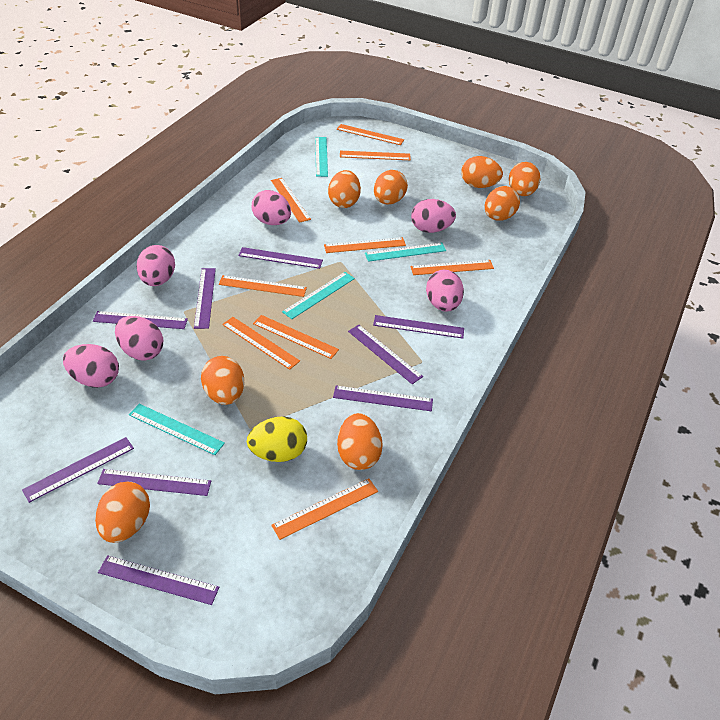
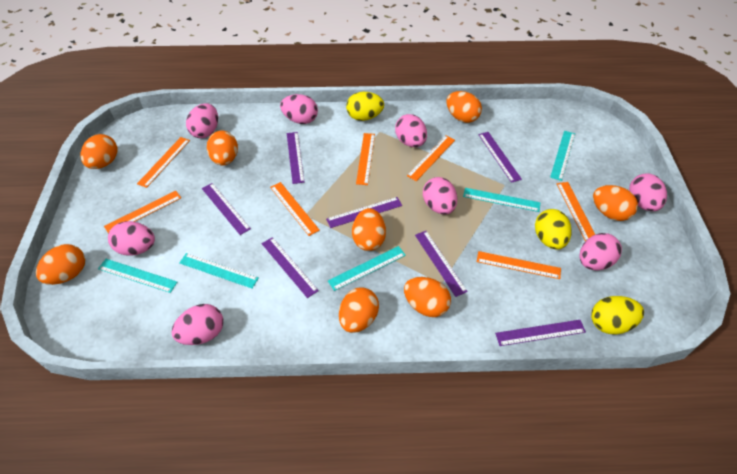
orange ruler: [219,275,307,297] [222,317,300,370] [253,315,339,359] [271,178,311,223] [271,478,378,540] [324,237,406,253] [337,124,404,145] [340,151,411,160] [410,260,494,275] = 9 -> [104,191,181,234] [137,137,190,188] [270,182,320,236] [356,133,375,185] [407,135,455,181] [477,251,561,279] [557,182,595,241] = 7
pink egg: [63,344,119,388] [115,316,163,361] [137,245,175,286] [251,190,291,225] [411,199,456,233] [426,270,464,312] = 6 -> [108,221,155,256] [171,304,223,345] [186,103,218,138] [280,94,318,124] [395,114,427,147] [423,177,457,214] [579,233,622,270] [629,173,667,211] = 8
purple ruler: [22,437,134,503] [93,311,188,329] [97,469,211,496] [98,555,219,605] [194,268,216,329] [238,247,323,269] [333,386,433,411] [348,325,423,384] [373,315,464,339] = 9 -> [202,183,251,235] [262,237,319,298] [287,132,304,184] [326,197,402,228] [415,231,468,297] [478,132,522,183] [495,320,586,346] = 7
turquoise ruler: [129,404,225,455] [282,272,355,319] [315,137,328,177] [365,243,446,262] = 4 -> [98,259,177,293] [179,253,259,289] [328,246,406,291] [463,188,540,212] [550,131,575,181] = 5
yellow egg: [247,416,307,462] = 1 -> [346,92,384,121] [535,209,572,250] [591,296,644,335] = 3

